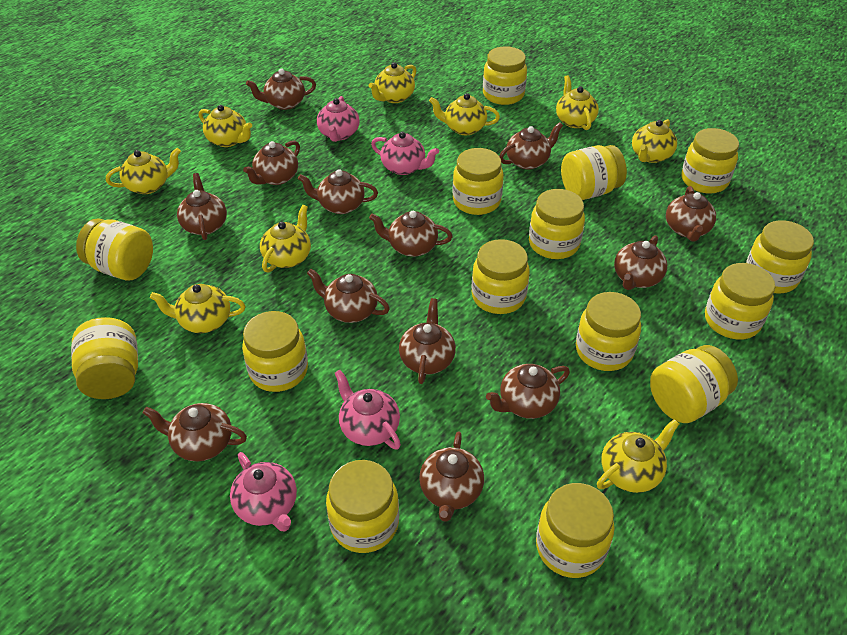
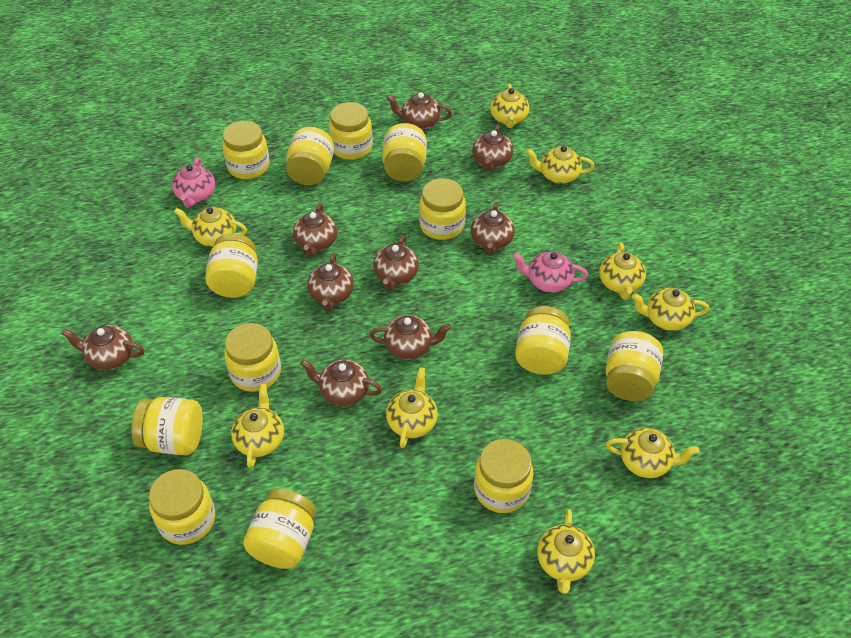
brown teapot: [143,403,247,461] [177,173,227,240] [243,141,300,185] [246,69,316,110] [298,169,378,214] [307,269,390,323] [369,211,453,257] [399,298,456,384] [419,432,484,522] [486,364,570,419] [499,122,563,169] [614,235,667,290] [666,186,716,242] = 13 -> [61,325,144,370] [293,203,337,257] [300,360,382,406] [308,253,354,311] [369,315,451,360] [373,235,419,291] [386,92,452,130] [471,202,515,255] [472,125,513,172] = 9
pink teapot: [230,452,297,532] [317,96,360,142] [335,370,401,450] [371,132,439,175] = 4 -> [172,157,215,207] [512,251,588,293] = 2
yellow jar: [71,317,138,399] [76,218,153,280] [242,311,308,392] [326,460,399,553] [452,148,503,215] [471,239,530,314] [483,46,527,105] [529,189,585,259] [536,483,615,578] [561,145,627,200] [576,292,641,371] [650,345,738,423] [681,128,739,194] [705,263,775,340] [746,220,814,293] = 15 -> [132,397,203,455] [149,469,215,545] [205,233,258,298] [222,121,270,179] [224,323,281,392] [243,489,316,569] [286,127,334,185] [329,102,373,160] [382,123,427,182] [419,178,466,240] [474,439,533,513] [515,306,571,375] [606,331,663,401] = 13

